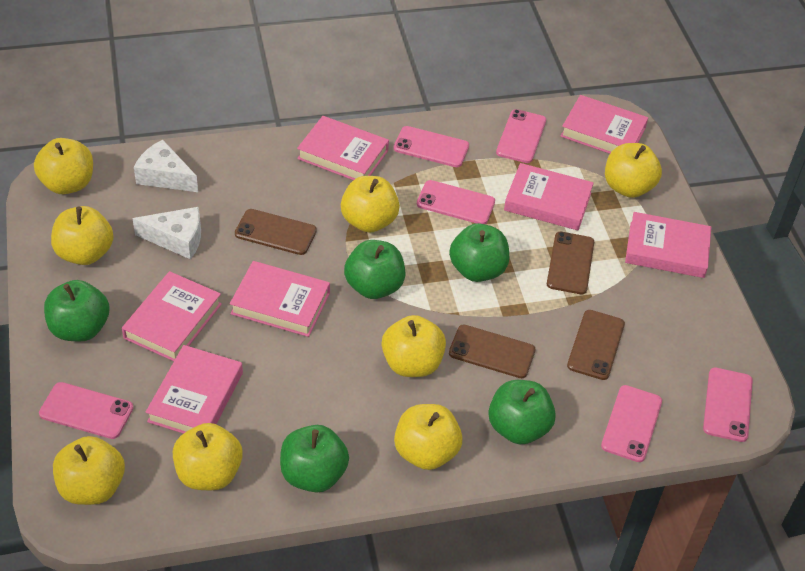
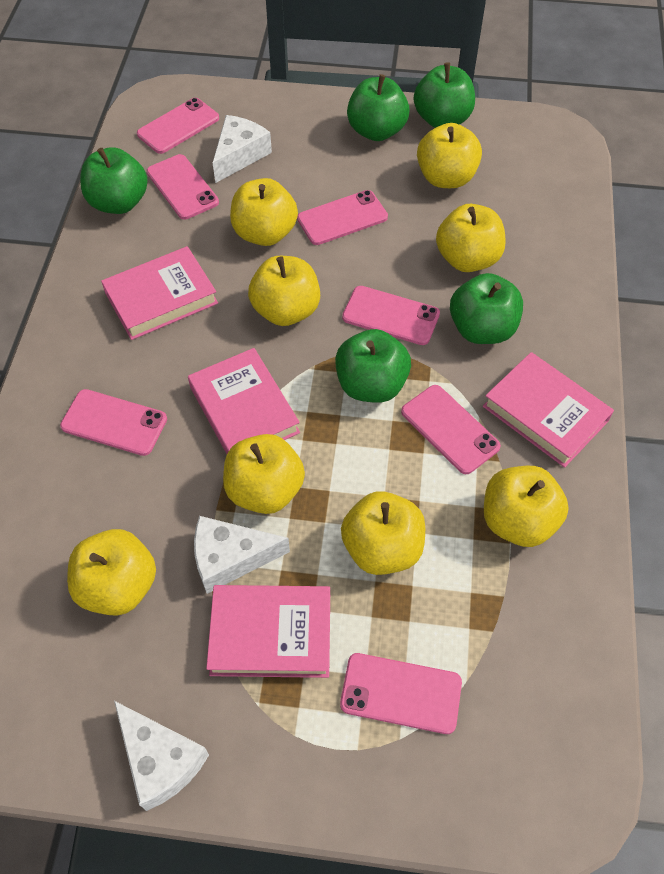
brown phone: [235,209,317,255] [449,325,535,378] [547,232,594,294] [567,310,625,380] = 4 -> none = 0
pink book: [122,271,222,361] [146,345,243,434] [230,261,330,337] [297,116,389,180] [504,163,594,230] [560,95,648,154] [625,212,711,278] = 7 -> [101,246,218,340] [188,348,300,454] [206,585,330,678] [483,352,614,468] = 4
pink phone: [39,382,133,439] [394,126,469,167] [417,180,495,224] [496,109,546,163] [601,385,662,462] [703,367,753,442] = 6 -> [60,389,167,456] [137,98,219,154] [147,154,219,220] [297,190,388,245] [340,653,462,734] [342,286,440,345] [401,385,501,474] = 7
white cheese: [132,207,201,259] [134,140,198,192] = 2 -> [114,701,209,811] [194,516,290,594] [213,115,272,183] = 3

